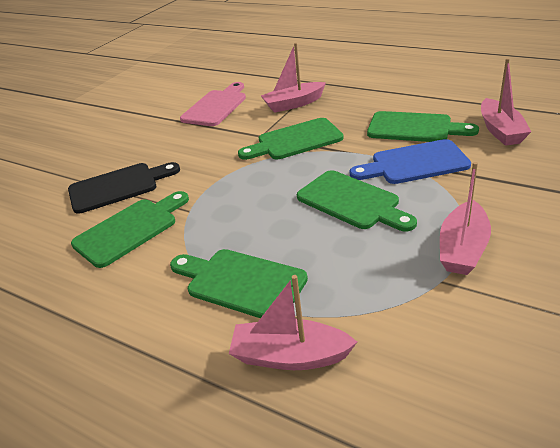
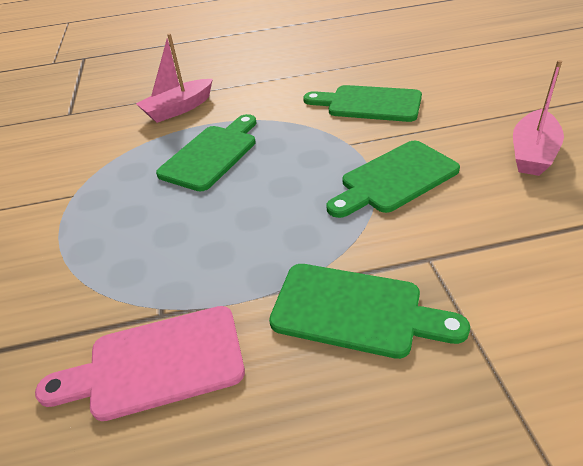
black cutting board: [68,162,180,214] = 1 -> none = 0
blue cutting board: [350,139,471,184] = 1 -> none = 0
green cutting board: [71,191,189,268] [170,249,308,318] [238,118,344,160] [297,170,417,231] [367,111,479,142] = 5 -> [156,114,256,191] [269,264,470,359] [303,85,422,122] [326,141,460,218] = 4
pink boat: [229,275,357,370] [261,43,326,113] [440,162,491,275] [481,58,531,146] = 4 -> [136,33,213,123] [513,60,564,176] = 2

